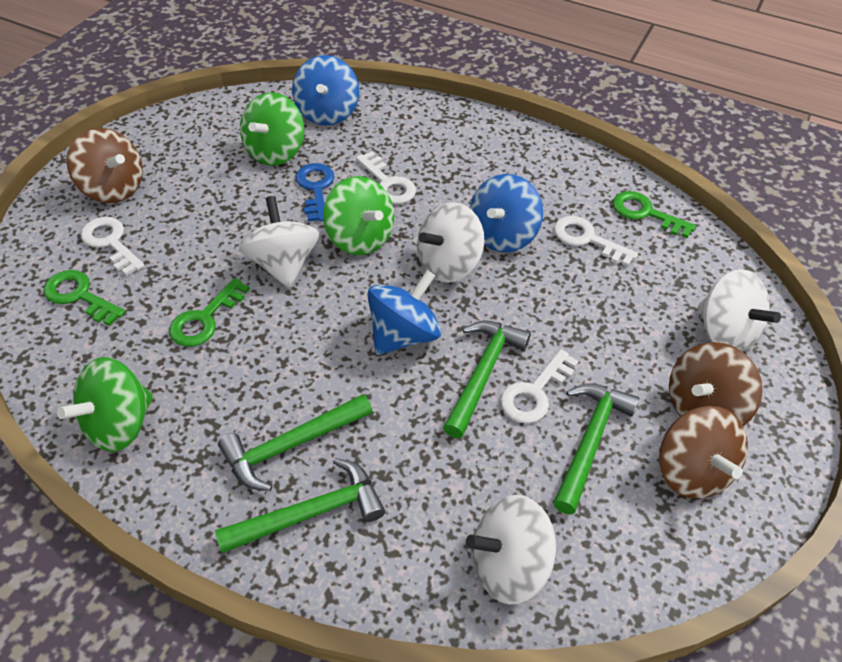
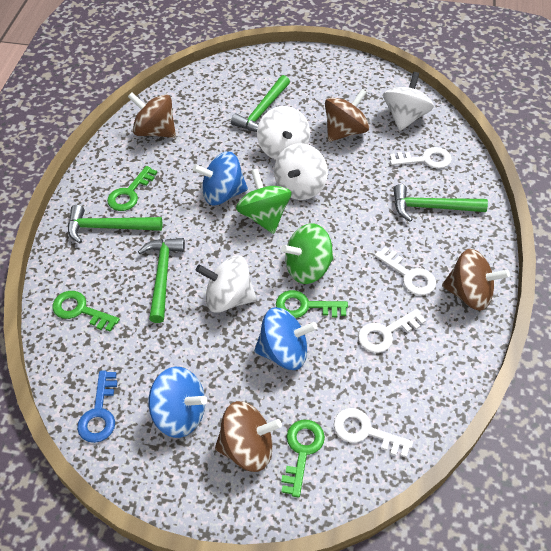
brown spinning top: [66,128,143,203] [659,406,748,499] [669,342,763,426] = 3 -> [128,92,176,138] [215,401,282,472] [325,89,369,142] [442,249,510,311] = 4
green key: [44,270,126,326] [169,278,250,347] [613,191,696,238] = 3 -> [52,291,120,332] [107,166,157,211] [276,290,348,318] [281,420,325,498] = 4
green spinning top: [57,357,153,452] [240,92,304,166] [323,176,394,255] = 3 -> [236,169,292,234] [281,223,334,284] = 2

